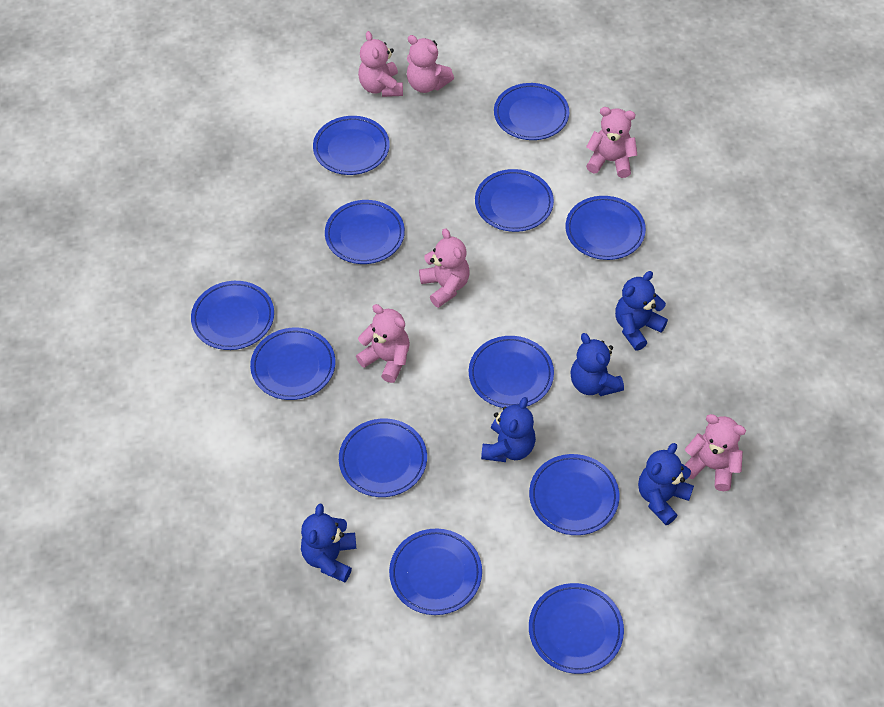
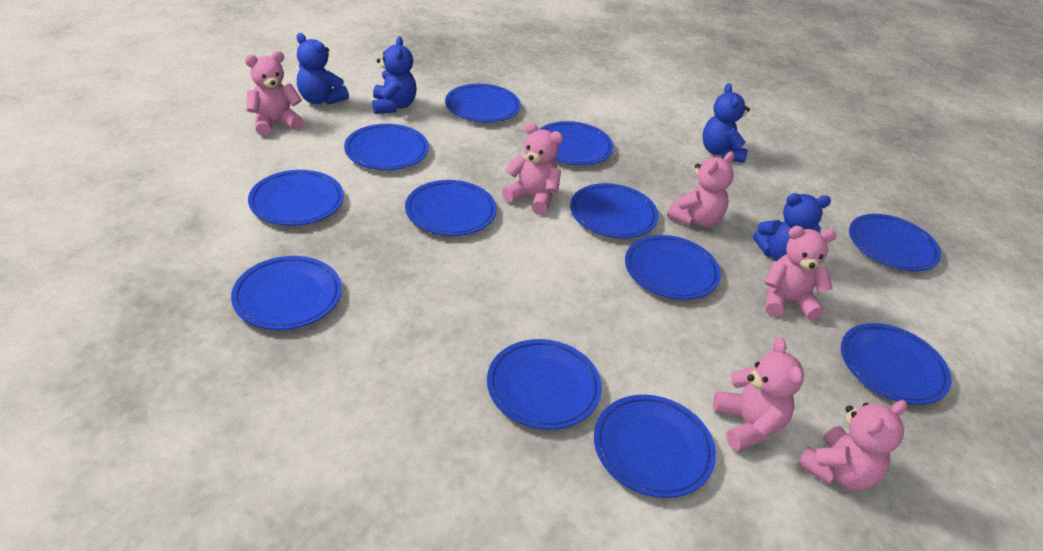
blue teddy bear: [301,504,356,582] [481,397,536,462] [570,333,624,396] [615,271,668,351] [638,443,694,525] = 5 -> [297,33,349,105] [372,36,417,114] [702,83,750,163] [753,193,831,261] = 4

